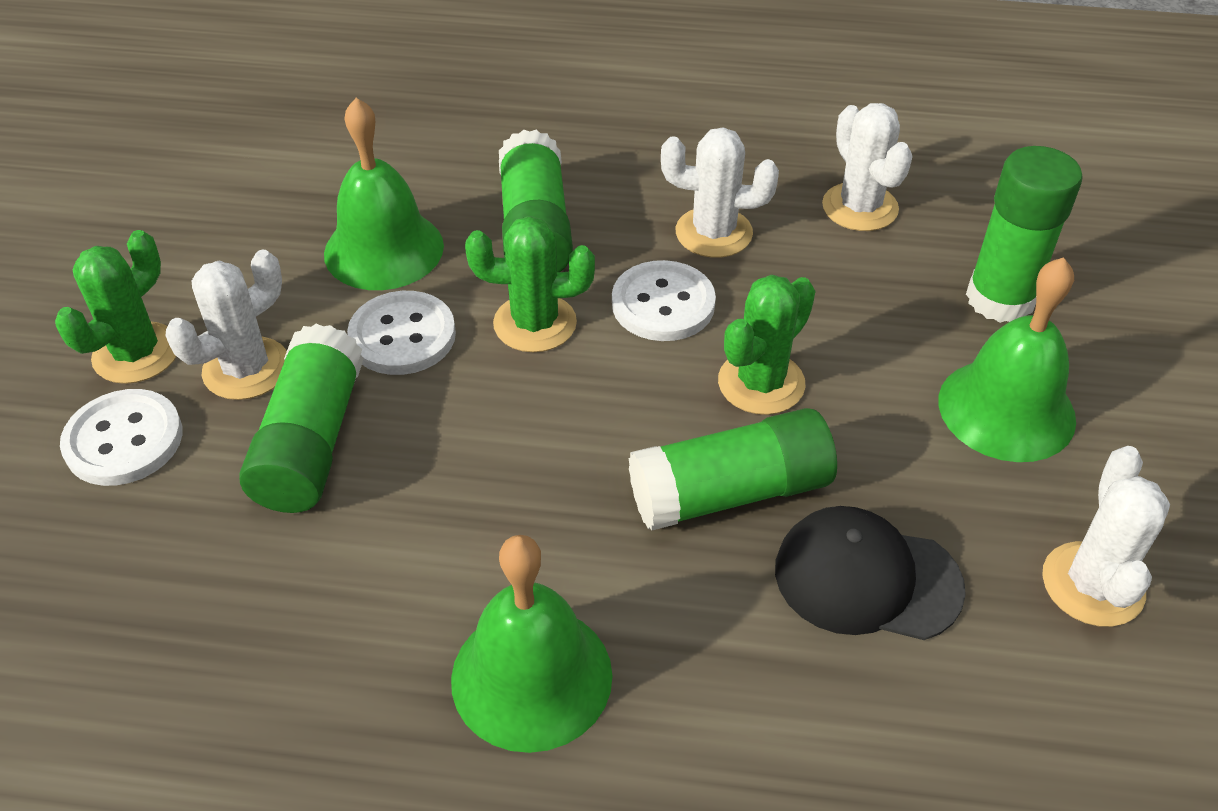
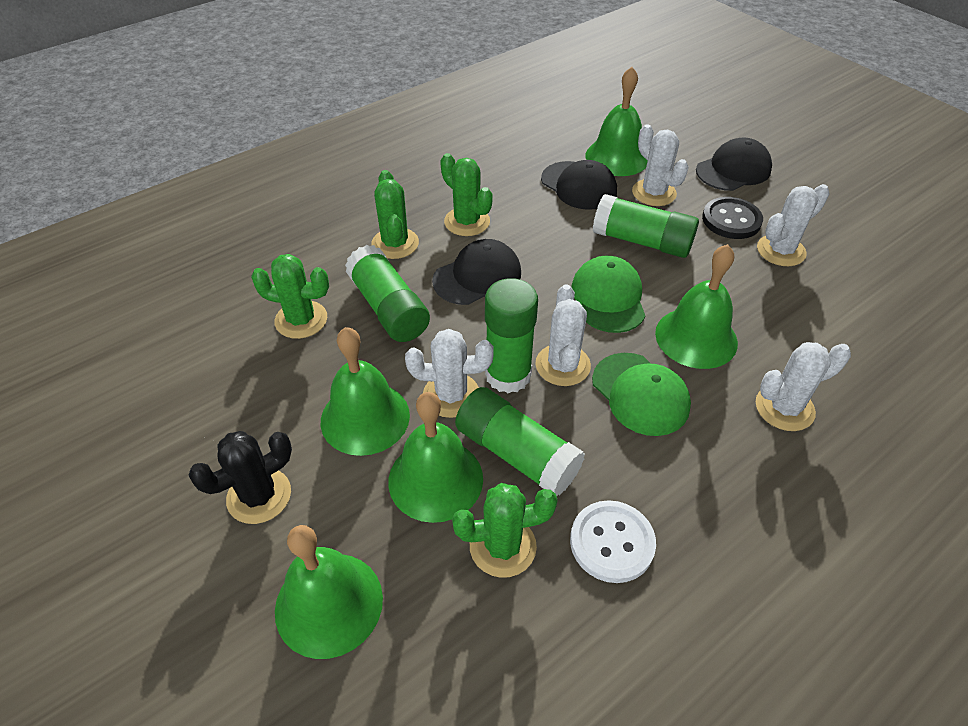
black button: none = 0 -> [702,197,763,239] = 1
black cactus: none = 0 -> [188,431,292,524] = 1
black cap: [775,506,966,640] = 1 -> [432,239,521,305] [541,160,617,210] [696,137,772,191] = 3
green bell: [324,98,444,290] [451,535,612,753] [938,257,1076,462] = 3 -> [275,525,383,659] [321,327,410,456] [388,392,483,523] [585,67,648,176] [655,244,738,369] = 5
green cactus: [55,230,176,384] [465,216,595,352] [718,274,816,415] = 3 -> [251,254,329,339] [371,170,419,259] [440,153,493,236] [452,483,558,578] = 4
green cap: none = 0 -> [571,256,645,333] [592,353,691,436] = 2
white button: [60,389,183,486] [347,291,456,375] [612,260,716,341] = 3 -> [570,500,656,583] = 1
white cactus: [166,249,287,400] [661,127,779,258] [822,103,913,231] [1042,446,1170,627] = 4 -> [405,329,494,418] [535,284,591,386] [632,125,689,206] [756,342,851,431] [757,184,830,266] = 5

